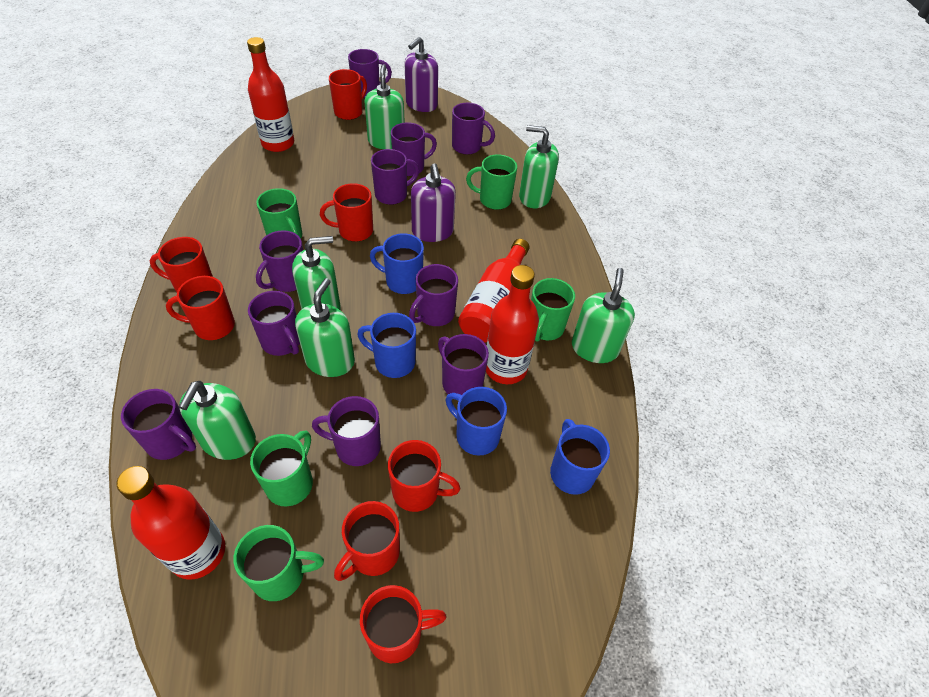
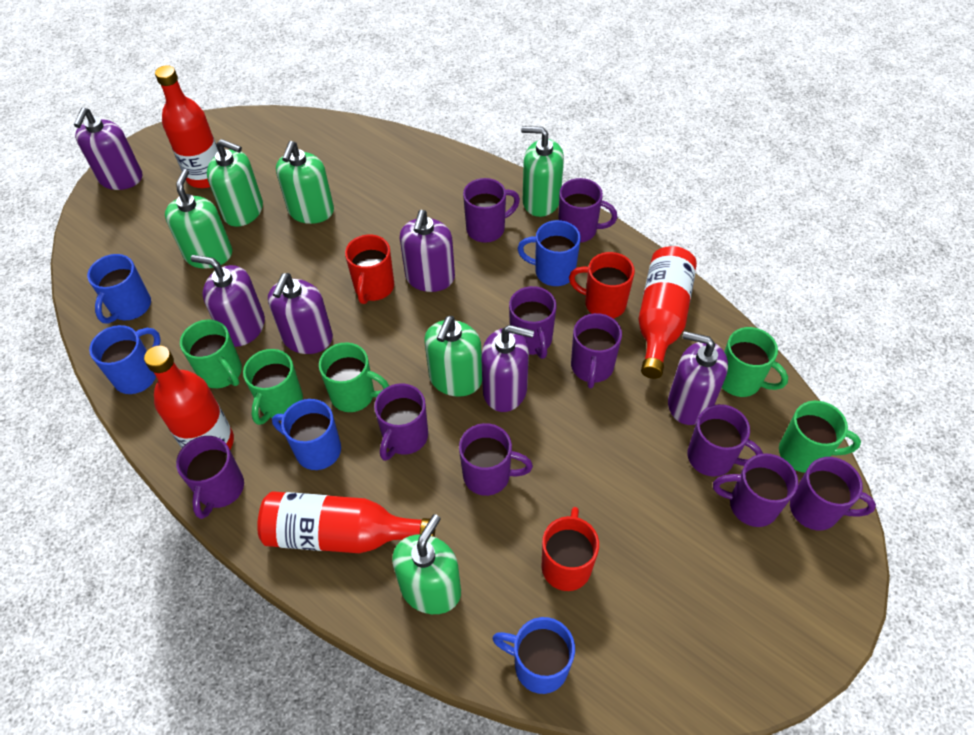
blue mug: [357,313,416,378] [370,233,424,294] [446,387,507,456] [550,419,610,495] = 4 -> [87,254,151,324] [89,325,161,394] [272,399,341,470] [492,617,575,694] [518,220,581,286] = 5
purple soap dispenser: [405,37,438,112] [411,163,456,242] = 2 -> [74,108,142,190] [191,255,265,347] [268,273,333,354] [400,210,455,292] [481,325,534,412] [668,331,728,425] = 6
red mug: [150,237,213,292] [166,276,235,340] [320,183,373,242] [329,69,367,120] [334,501,400,581] [360,585,446,663] [388,440,461,512] = 7 -> [345,234,394,304] [542,507,599,591] [569,252,635,318] = 3

